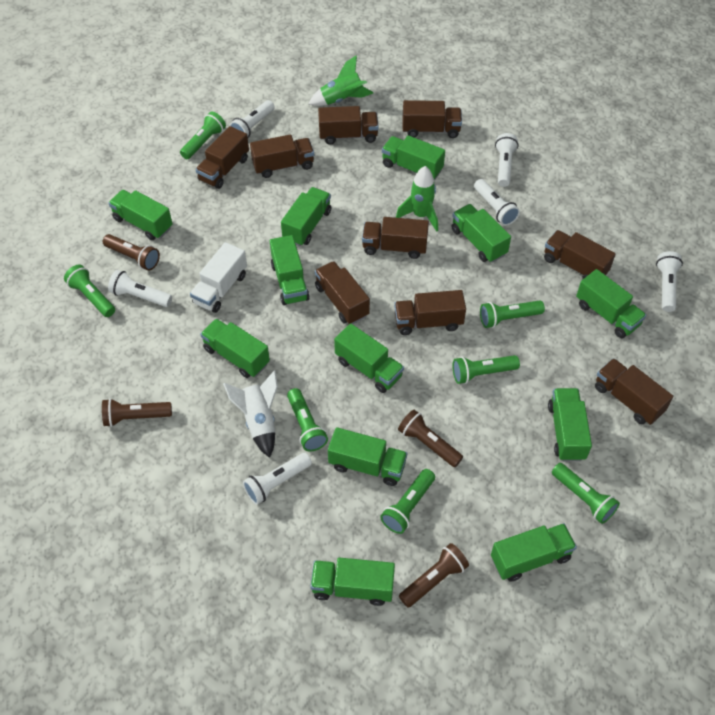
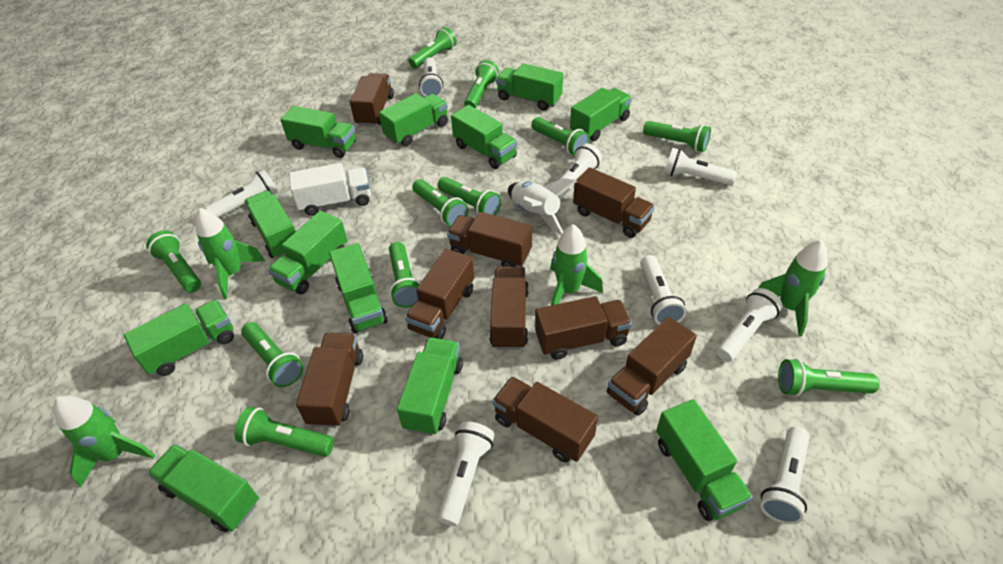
brown flashlight: [102,399,172,427] [103,234,160,270] [398,410,463,467] [399,543,469,608] = 4 -> none = 0
green flashlight: [64,265,115,317] [180,112,226,159] [287,388,328,451] [380,469,435,534] [452,355,520,384] [480,300,545,328] [552,463,620,524] = 7 -> [146,230,201,292] [234,407,334,457] [241,322,304,387] [389,242,420,308] [409,27,457,69] [412,179,468,226] [438,177,501,215] [464,60,499,108] [531,117,590,155] [643,121,711,152] [778,359,879,397] = 11
green rocket: [309,55,373,106] [396,166,438,232] = 2 -> [53,395,156,487] [195,208,265,299] [550,224,603,305] [758,240,827,336] = 4
white flashlight: [108,270,172,307] [229,100,275,138] [243,453,312,505] [474,179,520,226] [495,133,518,187] [656,251,683,312] = 6 -> [206,169,278,218] [419,57,443,97] [438,421,495,526] [558,143,602,200] [641,255,686,325] [664,148,737,186] [717,288,782,362] [760,426,810,524] = 8

